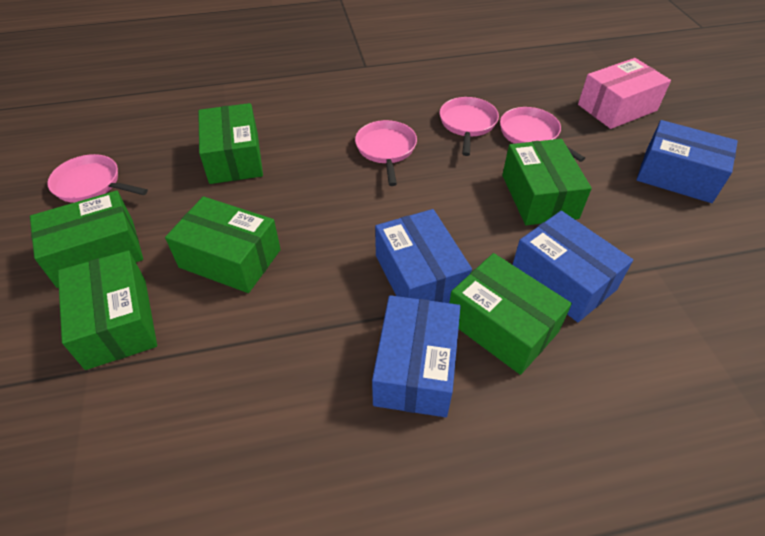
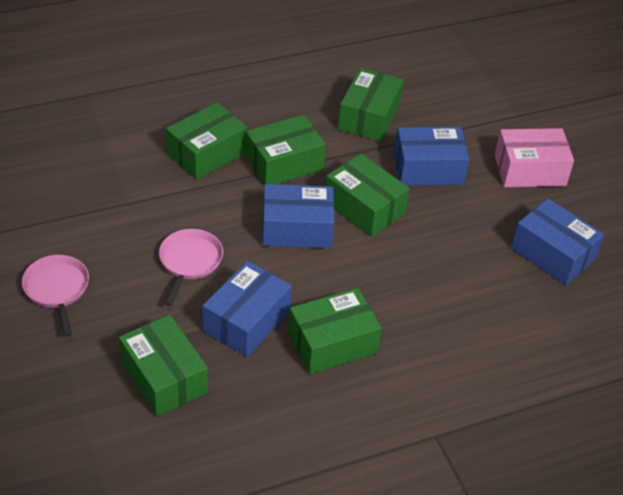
pink pan: [47,154,148,203] [355,120,417,186] [440,97,499,156] [500,107,585,162] = 4 -> [22,255,89,337] [159,229,223,306] = 2

